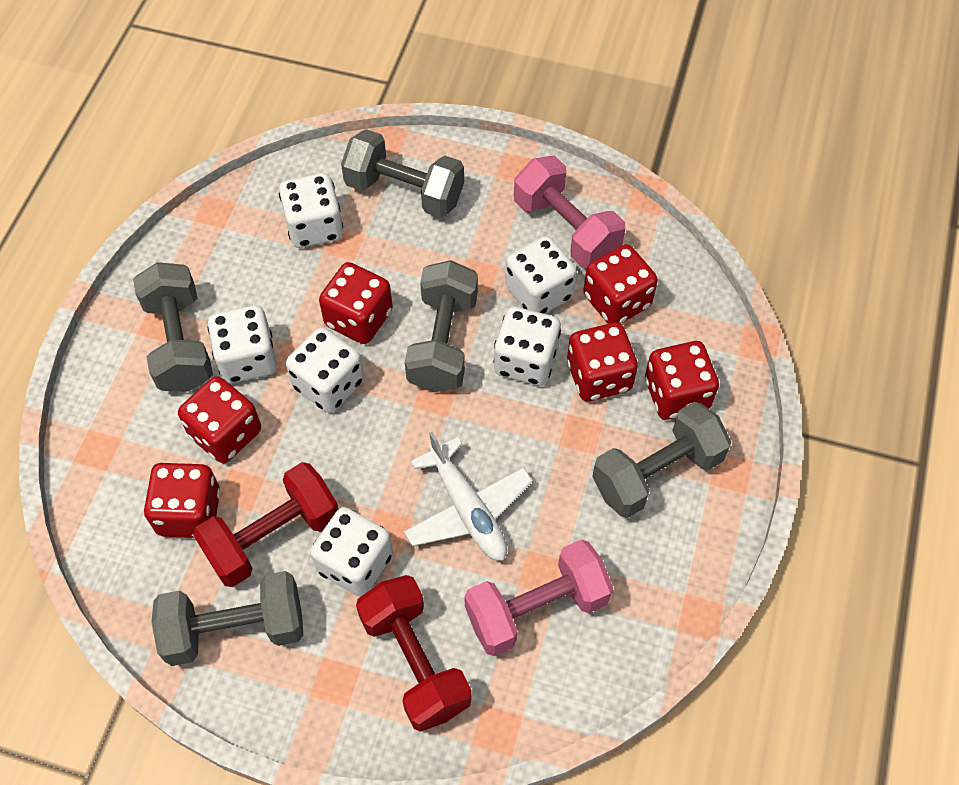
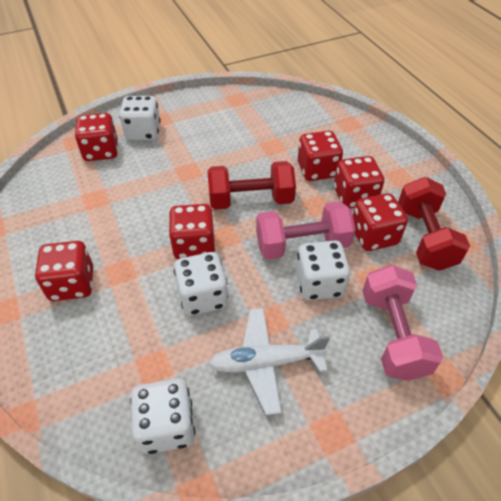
grey dumbbell: [133,262,213,392] [152,571,303,666] [341,129,464,218] [405,260,478,392] [592,402,731,518] = 5 -> none = 0
white dice: [208,305,277,383] [279,173,343,248] [286,327,364,413] [310,507,393,597] [494,307,561,386] [505,236,577,314] = 6 -> [119,96,161,140] [130,379,195,454] [174,252,228,316] [296,241,350,300] = 4

